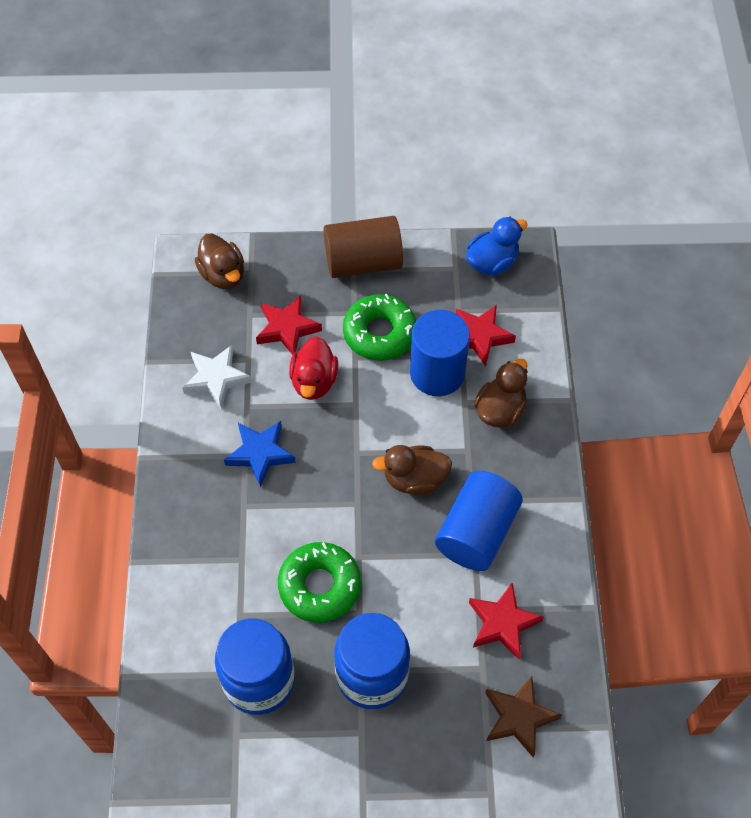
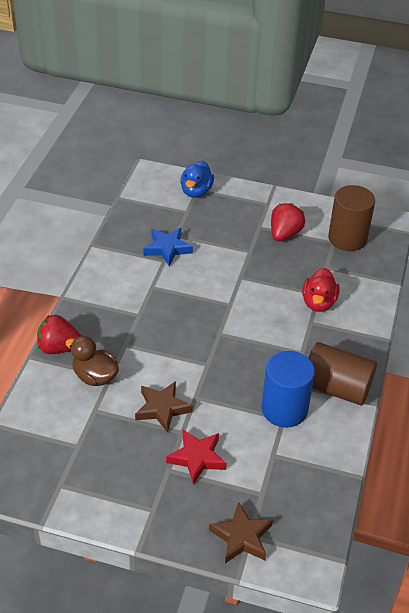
blue cylinder: [410,310,470,396] [435,471,523,571] = 2 -> [261,351,315,428] = 1
blue jar: [215,619,295,715] [334,613,410,709] = 2 -> none = 0
brown cylinder: [324,216,403,278] = 1 -> [309,342,377,405] [328,185,375,251] = 2
brown duck: [195,234,244,289] [372,445,452,495] [474,359,528,428] = 3 -> [65,336,119,386] = 1
brown star: [485,676,562,757] = 1 -> [135,381,193,433] [209,502,273,563] = 2
green donut: [278,542,361,623] [343,294,416,361] = 2 -> none = 0
red star: [256,295,322,355] [456,305,516,367] [469,582,544,659] = 3 -> [166,430,227,485] = 1
red strawberry: none = 0 -> [37,315,82,354] [271,203,305,242] = 2
white star: [182,345,252,409] = 1 -> none = 0

